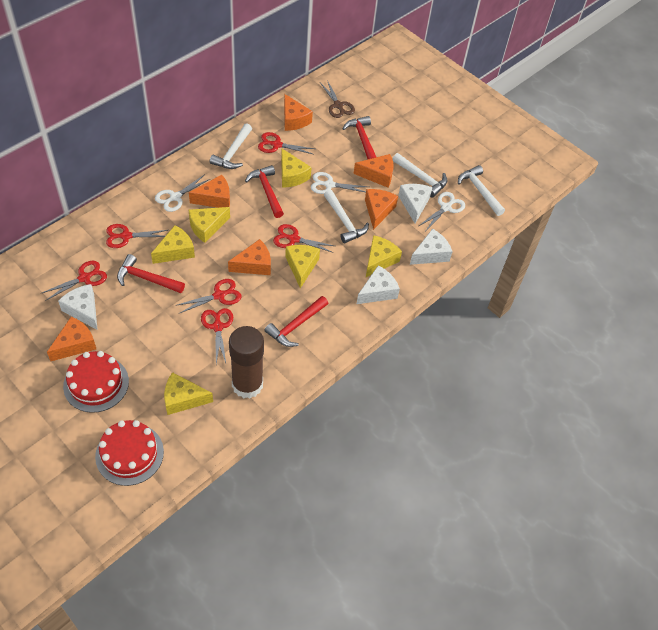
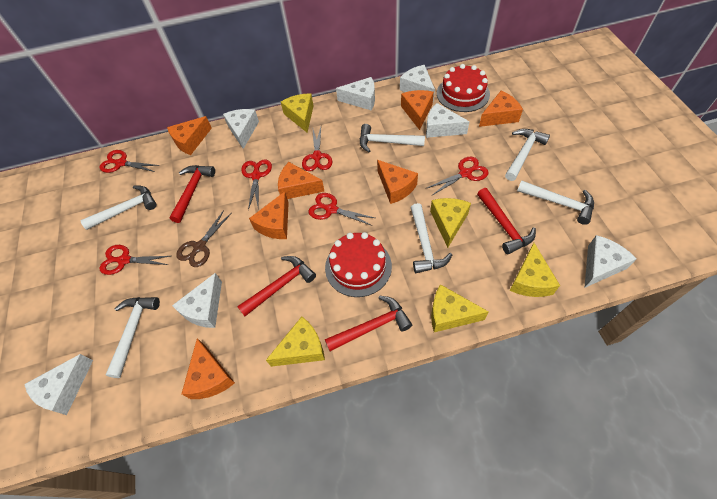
brown glue stick: [229,326,264,399] = 1 -> none = 0
orange cheese: [47,316,96,361] [189,175,230,208] [228,239,271,275] [284,94,313,131] [354,154,393,188] [365,189,398,230] = 6 -> [167,116,212,155] [182,338,235,399] [249,192,289,239] [278,162,324,199] [377,160,418,204] [401,90,434,130] [479,91,523,127] = 7
white cheese: [58,284,98,330] [357,265,400,304] [398,184,432,223] [410,228,453,265] = 4 -> [24,354,93,415] [172,273,222,328] [223,109,259,149] [336,77,375,110] [400,65,435,101] [426,103,469,138] [584,235,637,288] = 7
white hammer: [210,123,252,169] [324,190,369,244] [392,153,447,198] [458,165,505,216] = 4 -> [81,185,157,230] [106,297,160,378] [360,124,425,152] [411,203,452,273] [505,129,550,181] [517,180,594,225] = 6
white scissors: [155,175,210,212] [311,172,369,194] [419,192,465,230] = 3 -> none = 0
yellow cheese: [151,225,195,264] [164,372,213,415] [188,207,230,243] [281,149,312,188] [285,245,320,288] [366,235,402,277] = 6 -> [266,317,325,367] [281,94,313,133] [430,198,471,248] [431,284,489,332] [510,243,560,297] = 5

